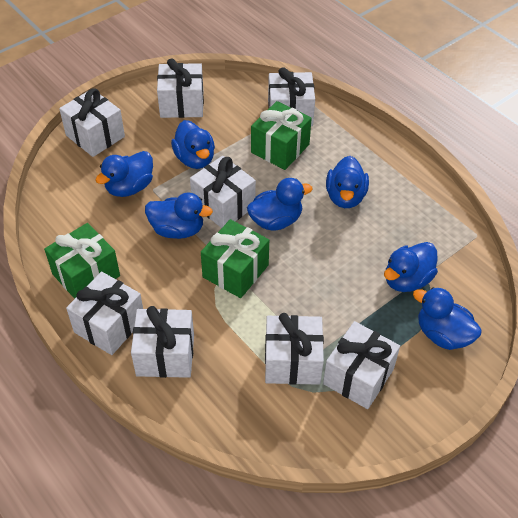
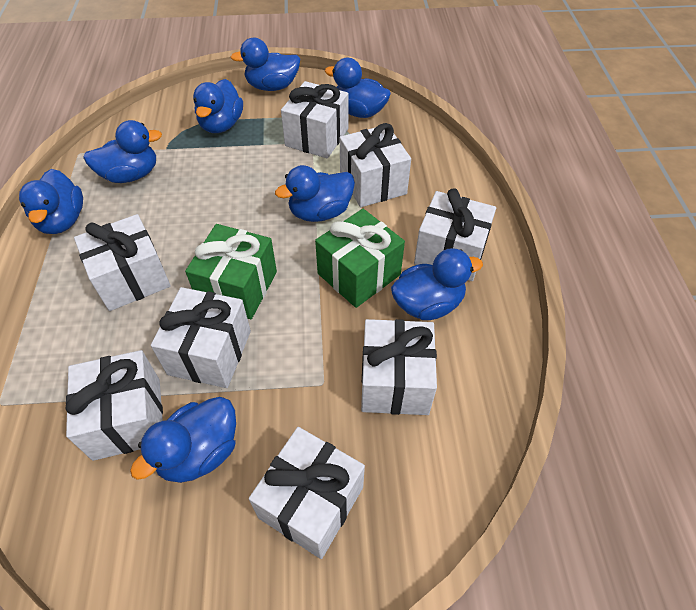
blue duck: [95,151,153,197] [145,193,213,239] [171,120,215,169] [247,178,313,231] [326,156,369,208] [384,242,438,292] [413,287,482,350] = 7 -> [19,169,83,234] [83,120,162,183] [130,397,236,483] [193,79,243,133] [230,38,300,91] [275,165,355,222] [325,58,391,118] [391,248,483,320] = 8
green gift: [44,223,120,299] [201,219,269,298] [251,101,312,170] = 3 -> [185,224,277,319] [315,209,405,308] = 2

